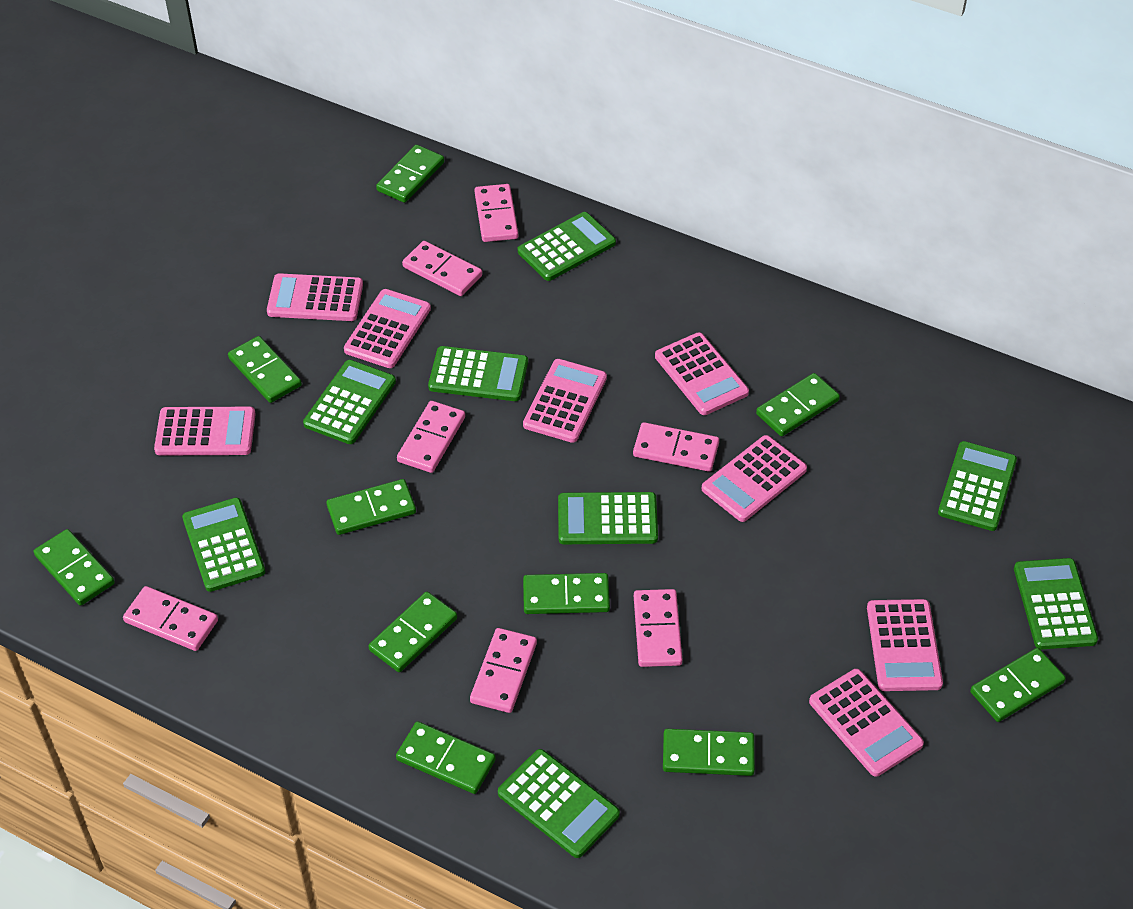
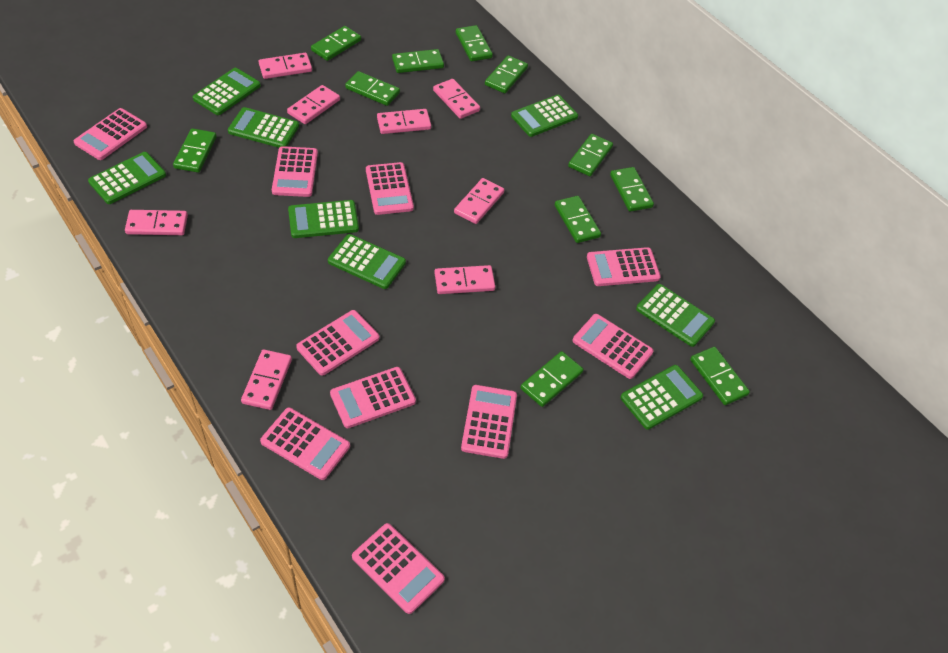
green domino: [34,529,115,606] [228,336,302,403] [326,479,416,535] [369,592,457,672] [376,145,444,203] [396,721,496,794] [523,573,610,614] [663,729,755,776] [756,373,840,436] [970,648,1066,722] = 10 -> [173,128,217,173] [311,26,361,61] [345,71,400,106] [392,49,444,73] [456,25,493,61] [485,55,528,93] [521,351,583,407] [555,196,601,243] [568,134,613,176] [610,167,654,212] [690,347,750,405] = 11
pink calculator: [154,407,256,455] [267,273,363,321] [344,289,431,368] [523,359,607,443] [655,332,749,415] [702,435,807,522] [809,669,924,777] [867,599,943,691] = 8 -> [74,108,147,160] [260,408,350,480] [272,146,318,197] [296,310,379,376] [330,367,416,428] [352,523,445,614] [366,162,414,215] [461,385,517,459] [573,314,654,379] [587,247,661,286] = 10
pink domino: [123,586,218,651] [397,401,465,473] [402,241,482,296] [470,628,537,713] [475,184,518,242] [633,422,719,472] [634,589,683,667] = 7 -> [125,210,188,235] [241,349,292,410] [259,53,312,79] [287,85,340,124] [377,109,431,134] [433,79,480,119] [435,265,495,294] [454,178,504,224] = 8

